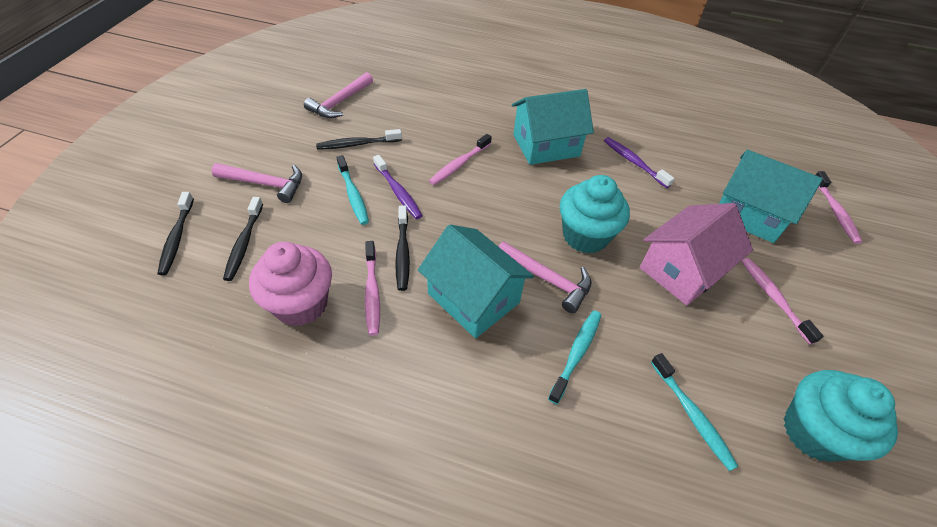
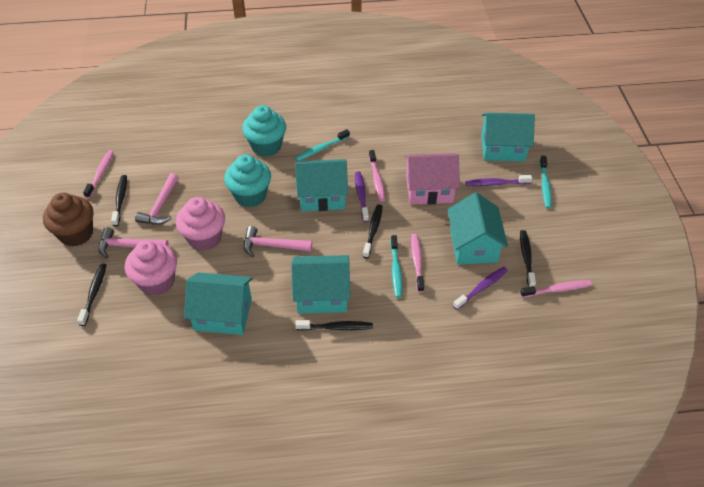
black toothbrush: [157,192,194,275] [223,197,263,281] [316,129,402,150] [395,206,410,291] = 4 -> [77,263,106,326] [111,175,127,226] [295,320,373,331] [363,204,383,258] [520,230,536,287] = 5
brown cupcake: none = 0 -> [43,193,93,247] = 1
pink cupcake: [249,242,332,326] = 1 -> [125,240,177,296] [176,197,225,251] = 2
purple toothbrush: [373,155,423,219] [604,137,675,188] = 2 -> [355,171,369,222] [453,267,508,310] [466,175,532,186] = 3
turquoise house: [418,224,534,338] [512,89,594,165] [719,150,823,243] = 3 -> [184,273,253,335] [291,255,350,314] [295,159,348,211] [448,192,508,265] [481,113,535,162] = 5

